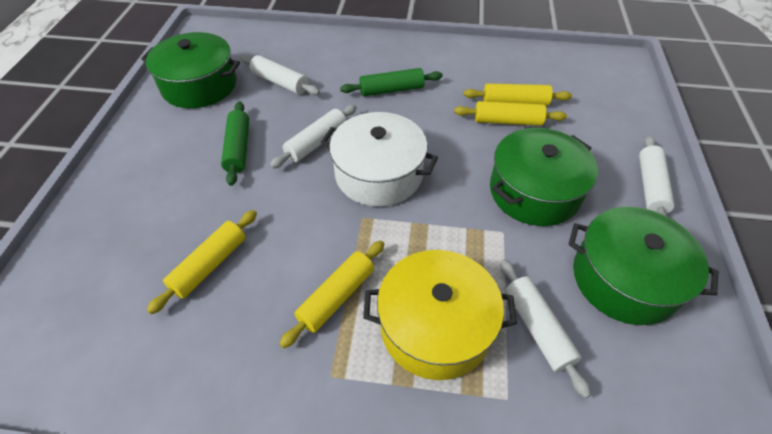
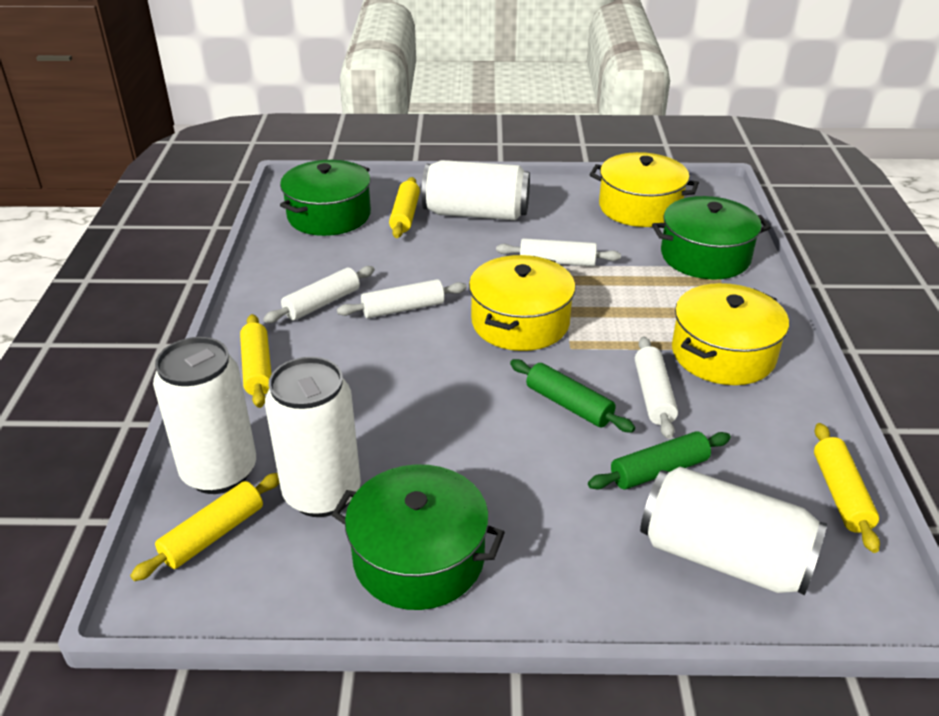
white can: none = 0 -> [153,337,256,494] [265,357,361,517] [422,160,530,220] [640,467,827,595] = 4
white pot: [321,112,438,207] = 1 -> none = 0
yellow pot: [363,250,517,380] = 1 -> [469,255,576,351] [590,152,699,227] [672,283,789,385] = 3

